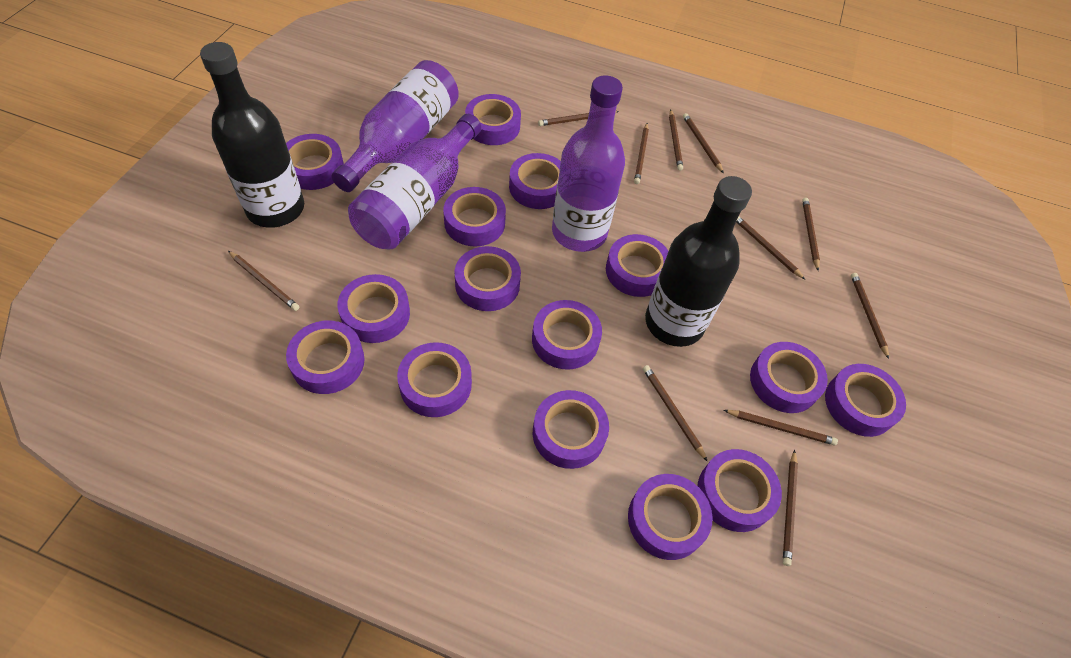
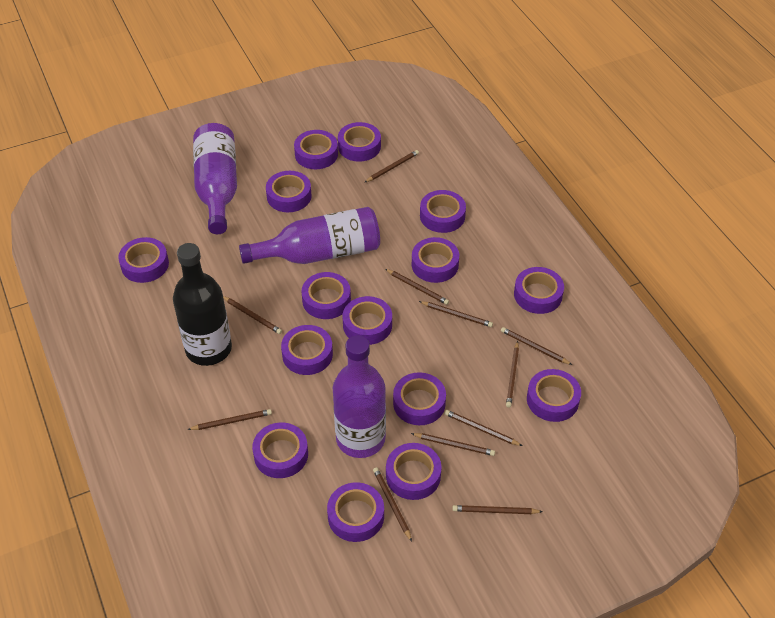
black bottle: [200,42,304,228] [645,176,752,347] = 2 -> [173,243,232,366] = 1

